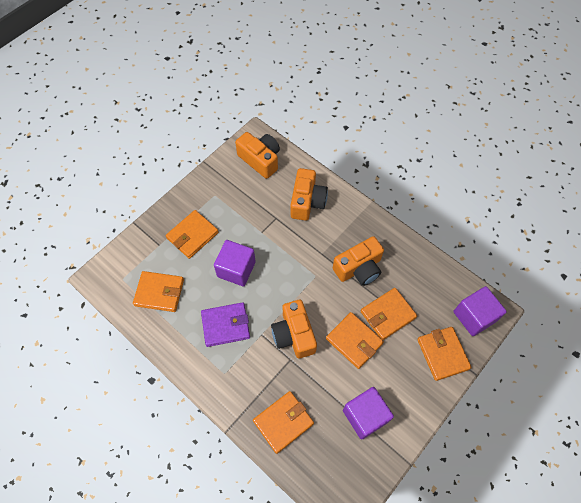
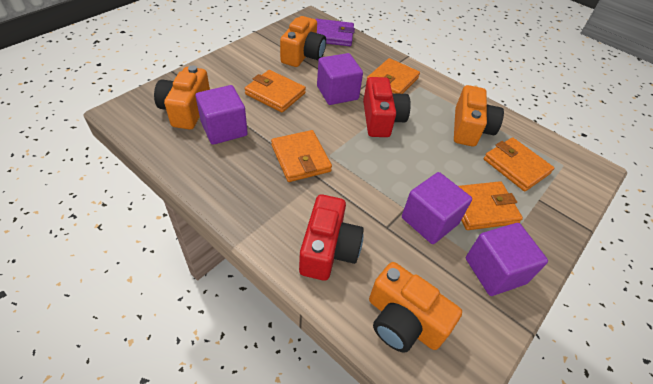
orange wallet: [133,271,184,312] [166,210,219,259] [253,391,314,454] [326,312,384,369] [360,288,417,340] [417,327,472,381] = 6 -> [244,70,306,113] [271,130,332,182] [366,58,420,94] [458,181,523,230] [484,137,554,191] = 5
purple cube: [214,240,256,286] [343,387,394,440] [453,286,507,336] = 3 -> [195,85,248,145] [317,53,363,105] [402,172,472,244] [466,223,548,296] = 4
red camera: none = 0 -> [299,194,364,281] [363,77,411,137] = 2

